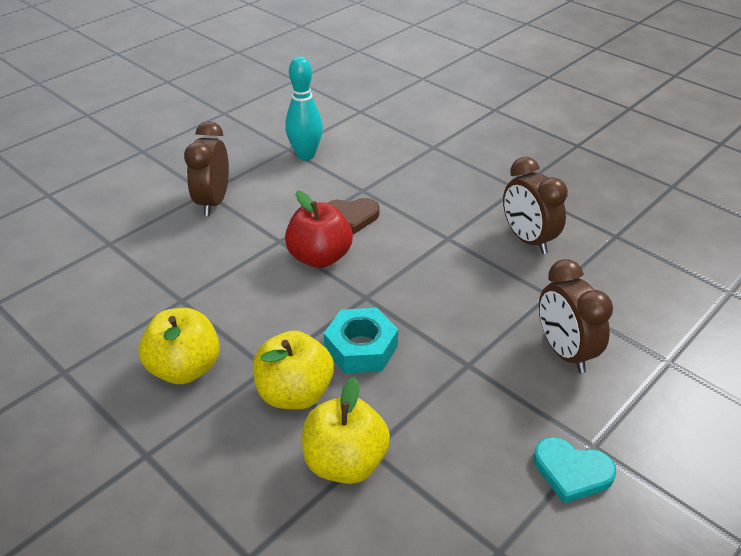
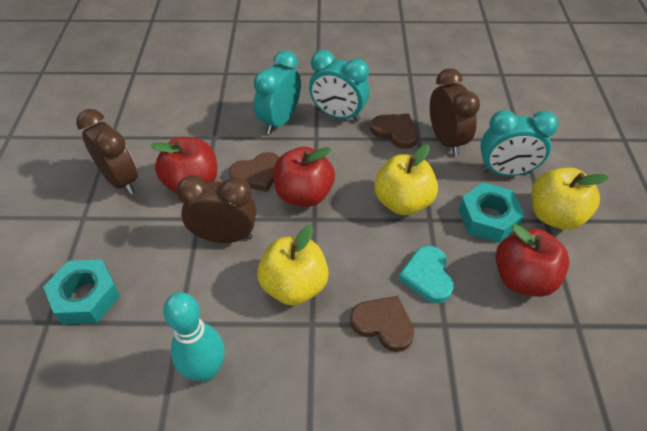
brown heart: [327,198,380,234] = 1 -> [229,152,280,192] [350,296,414,352] [371,114,418,149] = 3
red apple: [285,191,353,268] = 1 -> [151,137,217,194] [273,147,335,207] [496,224,570,297] = 3
turquoise clock: none = 0 -> [254,50,301,134] [309,50,369,122] [480,110,558,176] = 3
turquoise nut: [324,308,398,373] = 1 -> [43,260,120,324] [459,182,525,243] = 2

